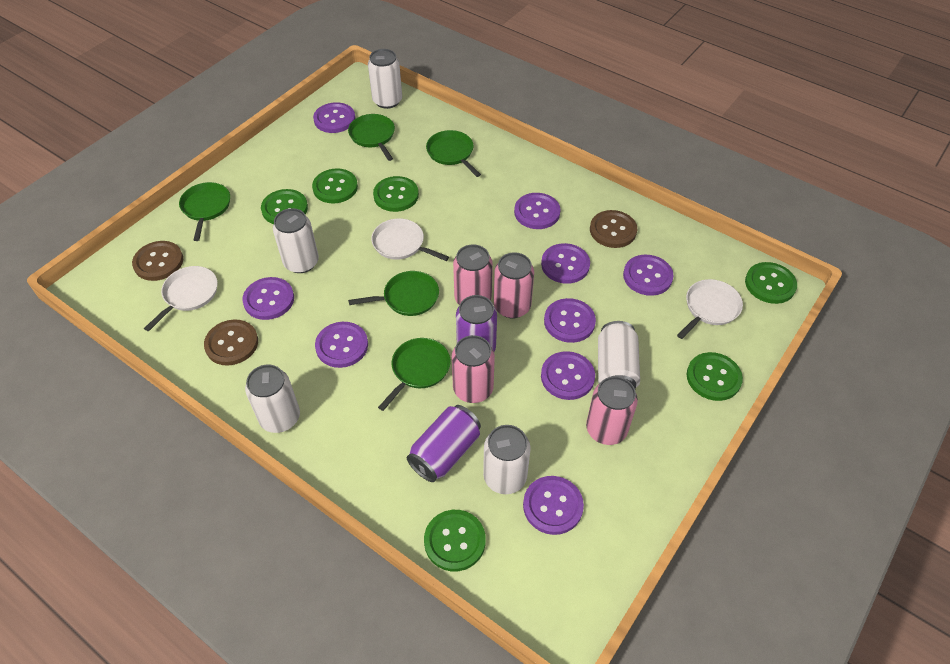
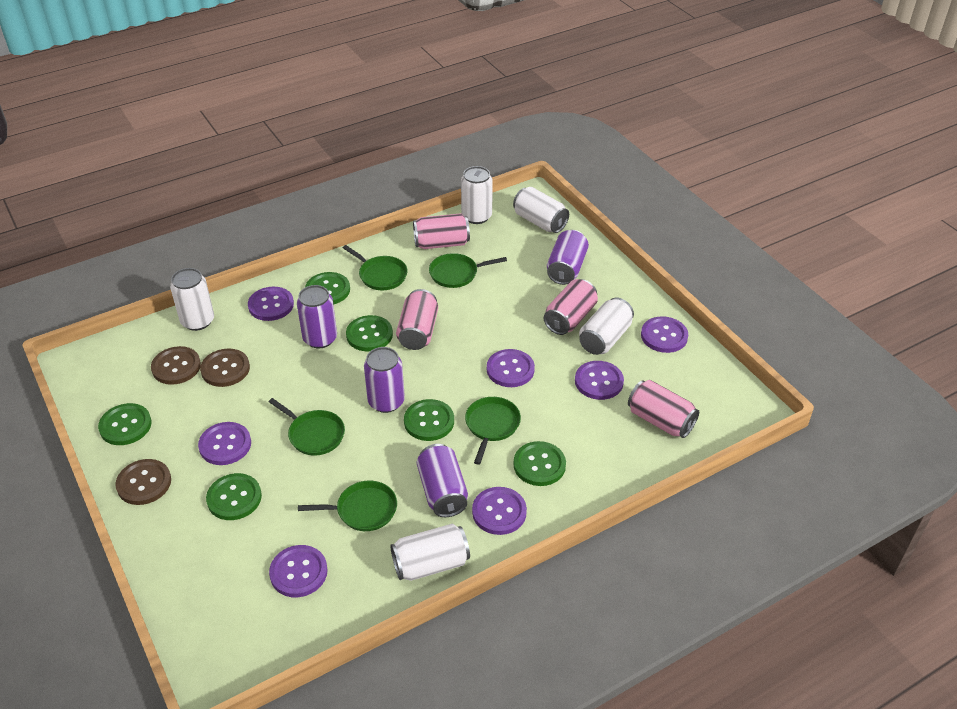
purple button: [243,277,294,320] [313,102,356,133] [315,322,368,368] [514,193,560,229] [523,476,584,535] [541,243,590,284] [541,351,595,400] [544,298,596,343] [623,255,674,296] = 9 -> [198,422,251,465] [248,287,294,321] [269,545,328,597] [472,487,527,535] [487,349,535,387] [575,361,624,400] [641,316,688,353] = 7
purple can: [407,405,481,482] [456,295,497,352] = 2 -> [297,285,337,348] [364,347,405,413] [417,444,468,517] [547,230,589,285] = 4
white pan: [144,266,218,331] [371,218,449,261] [677,279,743,339] = 3 -> none = 0

